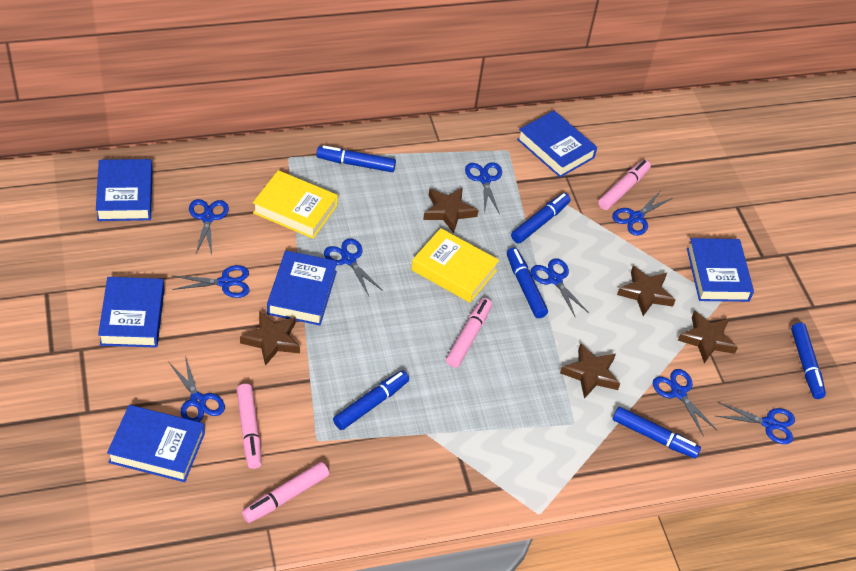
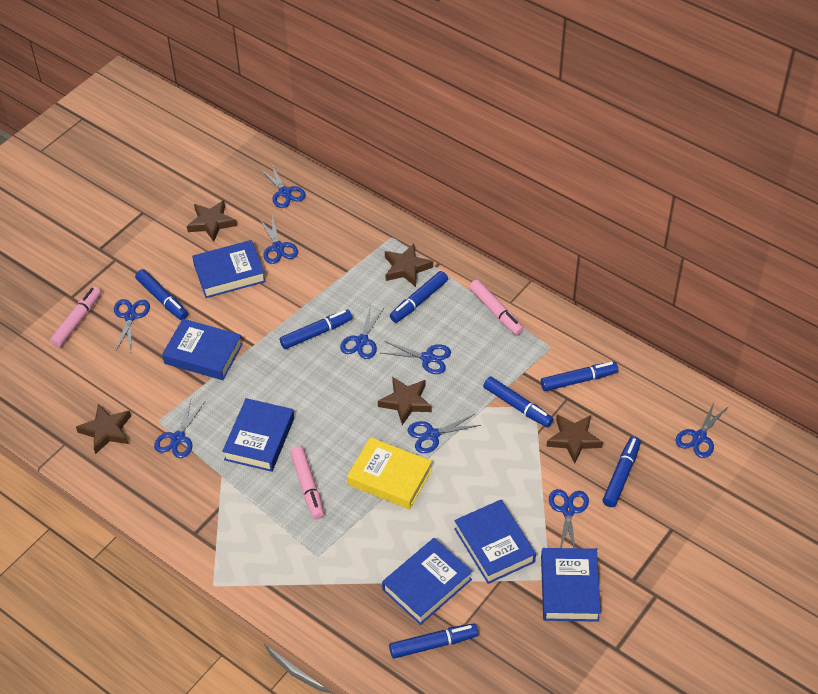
blue marker: [316,145,396,172] [333,370,409,430] [507,247,548,318] [511,193,571,243] [613,407,701,459] [791,323,826,399] = 6 -> [135,269,188,320] [280,309,352,349] [389,623,478,659] [390,271,448,323] [483,376,553,427] [541,362,618,391] [603,436,641,507] = 7
pink marker: [237,384,262,469] [242,462,329,523] [446,298,492,368] [598,160,651,210] = 4 -> [50,287,101,347] [290,446,324,519] [469,280,524,335] = 3
yellow book: [253,170,338,239] [411,228,499,303] = 2 -> [347,437,432,509] = 1

